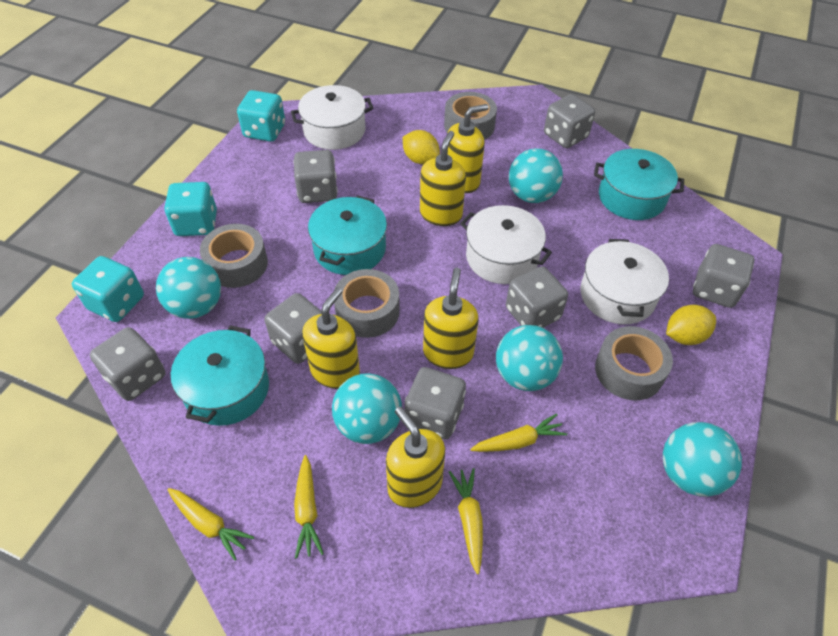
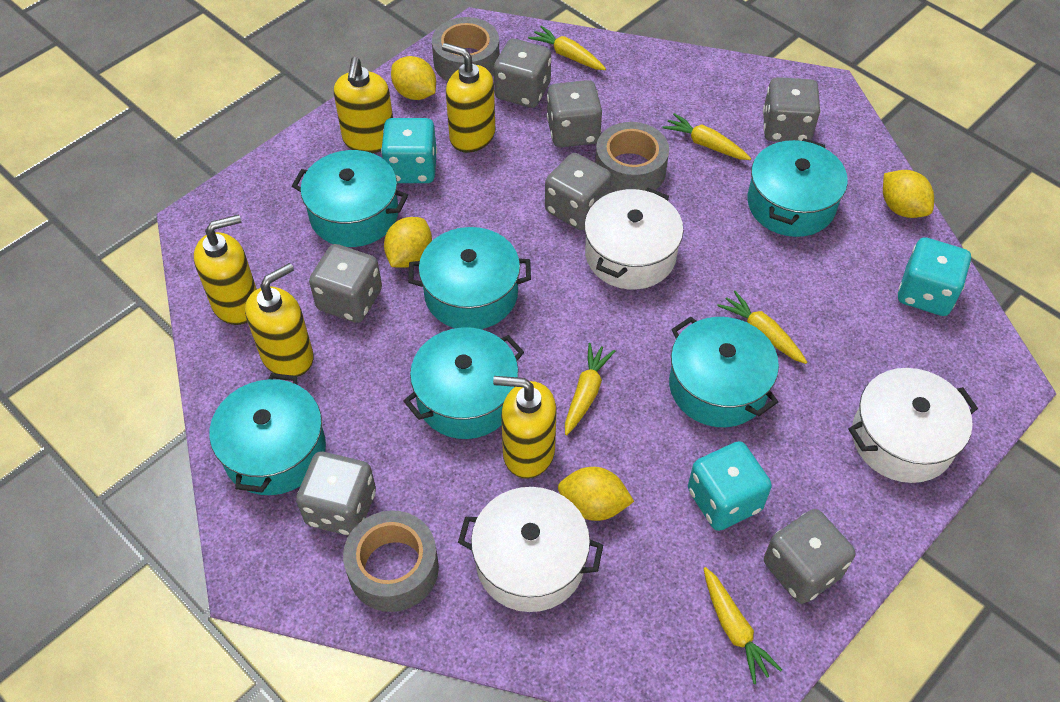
grey tape: [200,224,268,288] [334,269,400,338] [444,92,497,140] [595,326,673,401] = 4 -> [343,510,439,612] [432,17,500,81] [595,122,669,192] = 3
turquoise ball: [156,257,221,319] [332,373,402,444] [496,325,563,391] [509,148,563,203] [663,422,742,497] = 5 -> none = 0
turquoise pot: [171,325,269,426] [308,195,387,275] [594,149,684,220] = 3 -> [210,373,326,495] [292,150,408,247] [404,327,524,439] [408,227,531,329] [669,317,779,427] [747,139,848,237] = 6
yellow carrot: [167,488,254,561] [294,455,324,559] [449,468,483,574] [470,414,567,452] = 4 -> [528,26,606,70] [565,343,615,435] [662,113,751,160] [704,567,782,684] [717,291,807,364] = 5
yellow lemon: [403,130,440,164] [666,305,716,345] = 2 -> [384,217,432,268] [391,56,436,100] [558,467,634,521] [883,170,934,218] = 4

